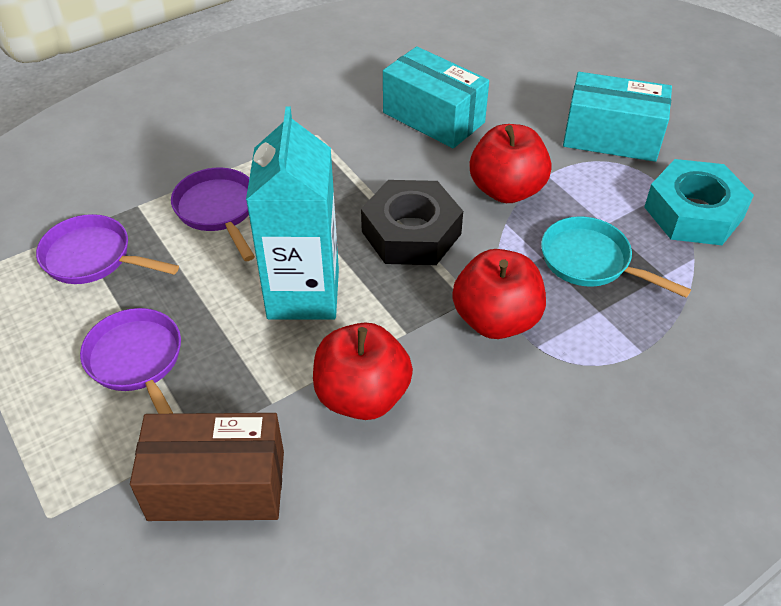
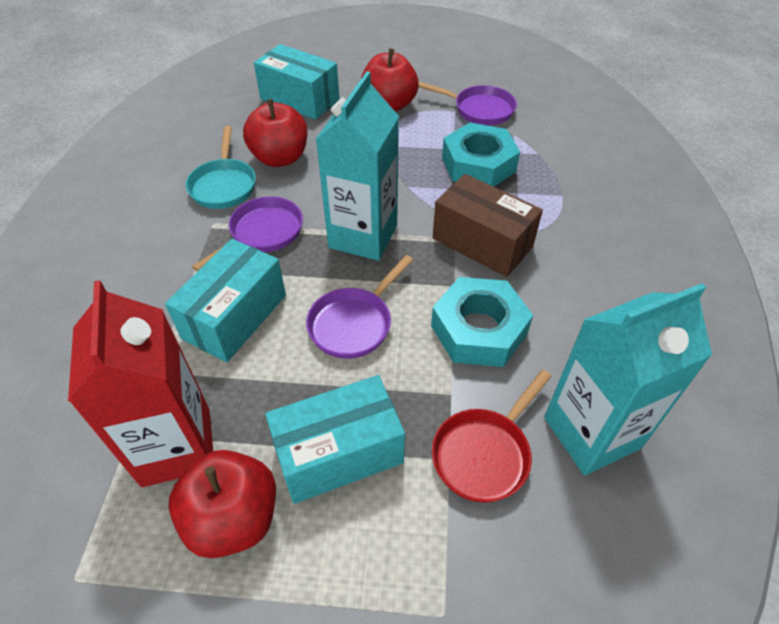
black nut: [361,180,463,265] = 1 -> none = 0
red carton: none = 0 -> [68,280,213,487] = 1
red pan: none = 0 -> [432,370,552,503] = 1
turquoise box: [383,46,489,148] [563,72,672,162] = 2 -> [165,239,286,362] [254,44,339,120] [265,375,405,504] = 3
turquoise carton: [246,106,339,320] = 1 -> [315,71,399,261] [544,283,712,475] = 2
turquoise nut: [644,159,754,245] = 1 -> [431,277,533,367] [442,122,520,187] = 2

